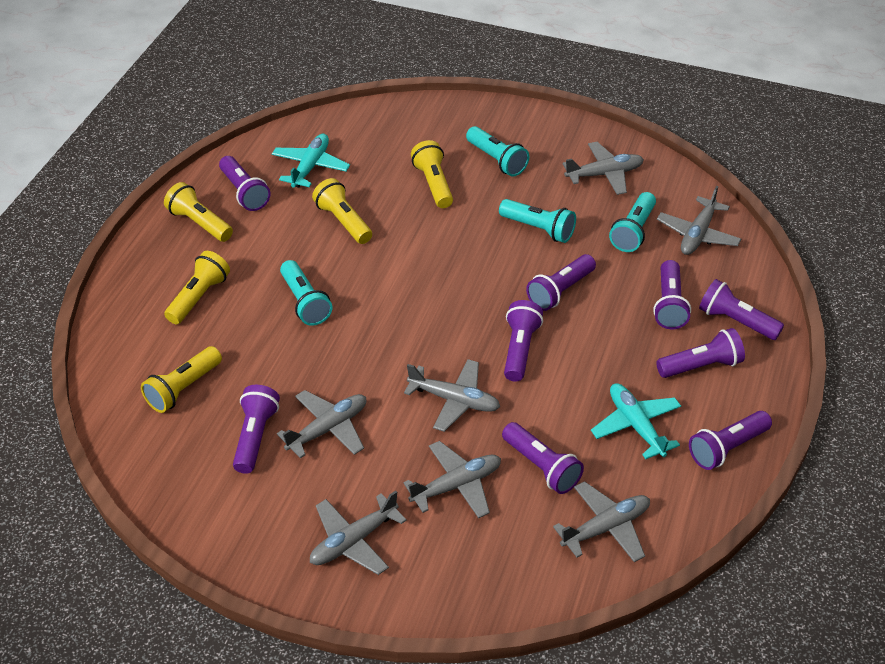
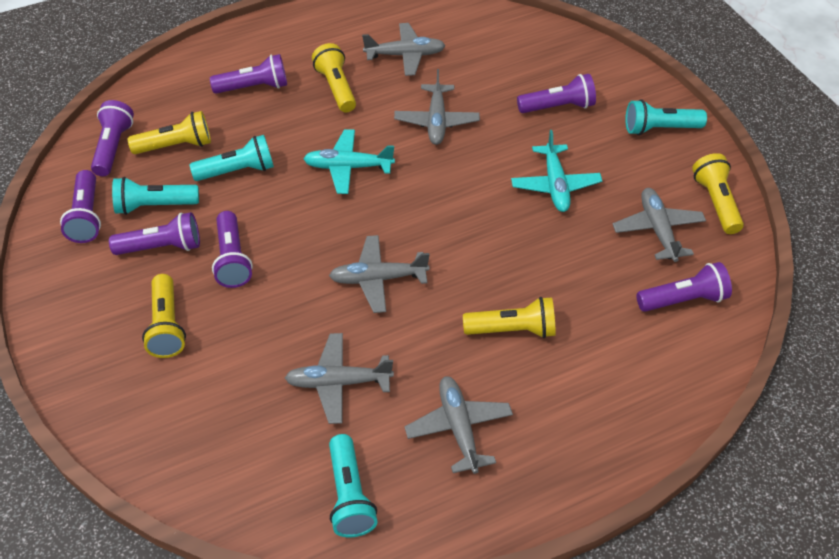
grey plane: [277,390,366,458] [310,491,407,575] [403,441,501,518] [404,359,500,432] [553,481,650,562] [563,142,644,195] [657,186,741,255] = 7 -> [285,333,394,424] [329,235,430,313] [362,23,446,76] [394,69,480,145] [405,376,513,474] [613,188,706,262] = 6
purple flashlight: [219,156,271,211] [233,385,280,474] [502,422,584,494] [504,300,543,382] [526,254,596,311] [653,260,691,329] [656,328,745,378] [689,411,772,470] [699,279,784,340] = 9 -> [60,170,101,243] [91,100,134,176] [109,212,200,255] [210,54,287,94] [212,211,253,288] [517,74,596,113] [637,262,732,312] = 7

